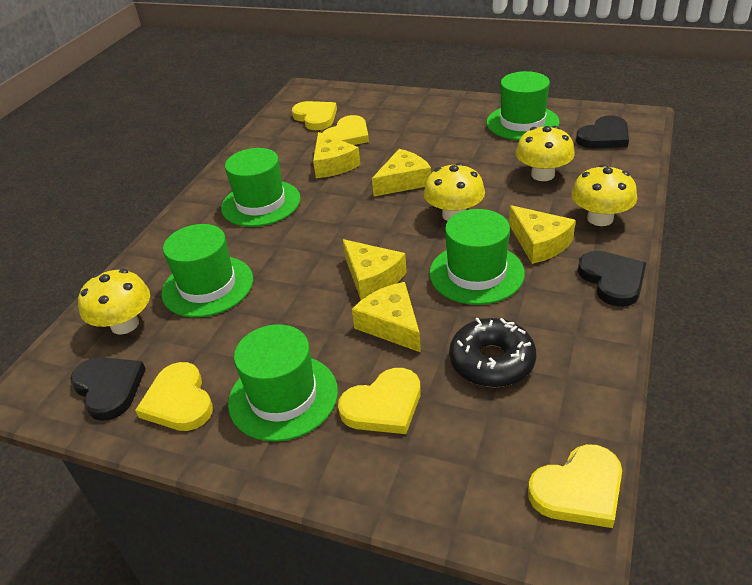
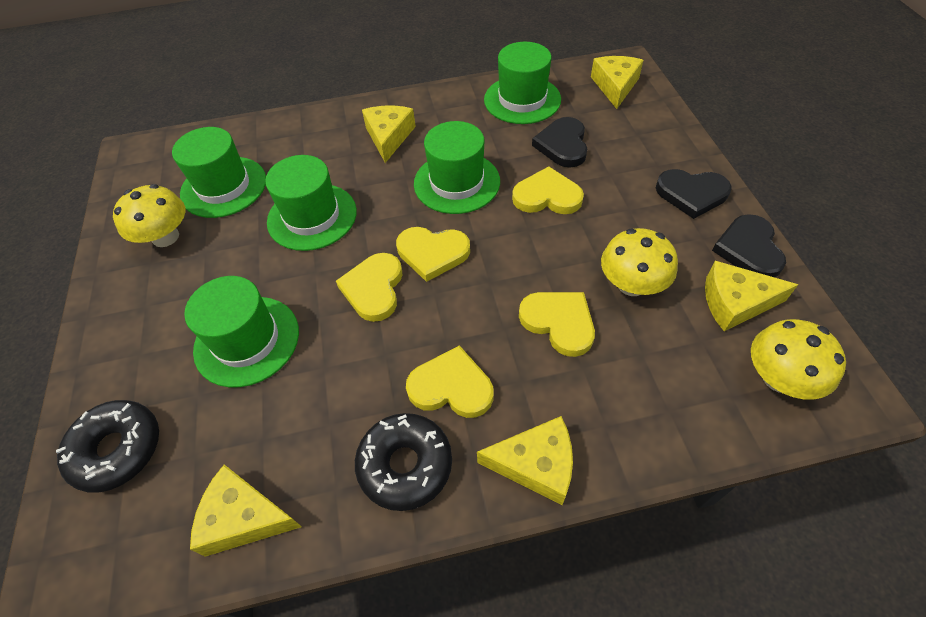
black donut: [449,318,536,387] = 1 -> [56,400,159,493] [355,413,452,511] = 2
yellow mushroom: [78,269,150,335] [424,163,485,221] [516,126,575,181] [571,164,637,226] = 4 -> [113,184,185,247] [601,228,678,296] [751,319,846,400] = 3

